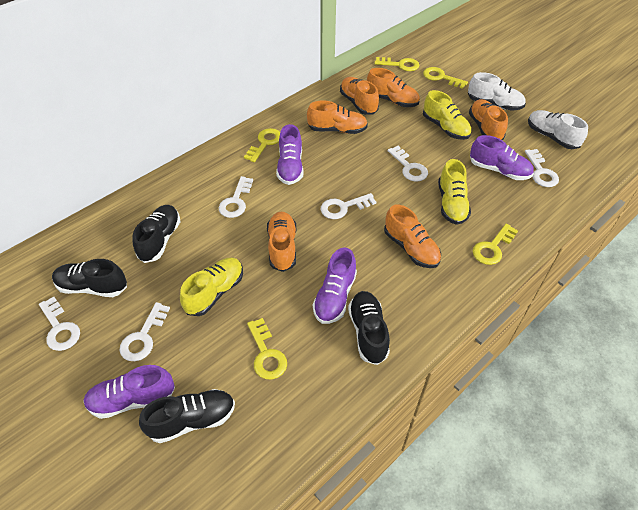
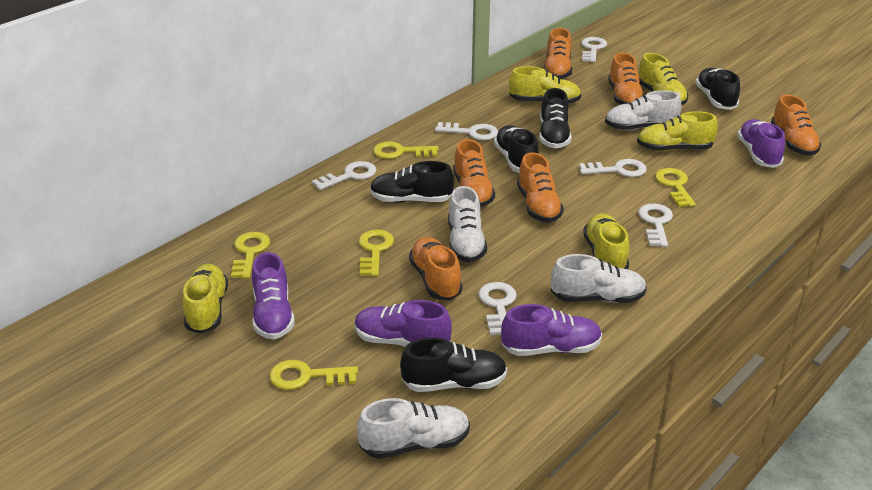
black shoe: [52,259,127,297] [132,205,181,263] [139,389,235,443] [348,291,390,365] = 4 -> [370,161,454,203] [400,338,507,392] [494,125,539,173] [539,88,571,149] [695,68,740,110] = 5
white shoe: [468,72,526,110] [528,110,588,149] = 2 -> [357,398,470,459] [448,186,487,262] [551,254,647,303] [605,90,682,130] = 4
yellow shoe: [180,258,243,316] [423,90,471,140] [438,159,471,225] = 3 -> [182,264,228,334] [509,66,581,104] [583,213,629,269] [637,111,718,151] [639,53,688,105] = 5

